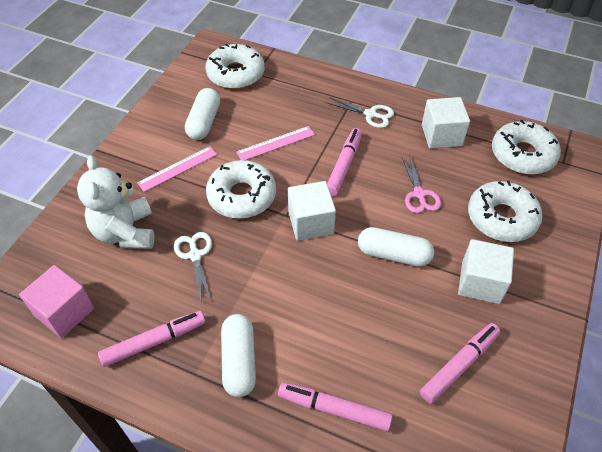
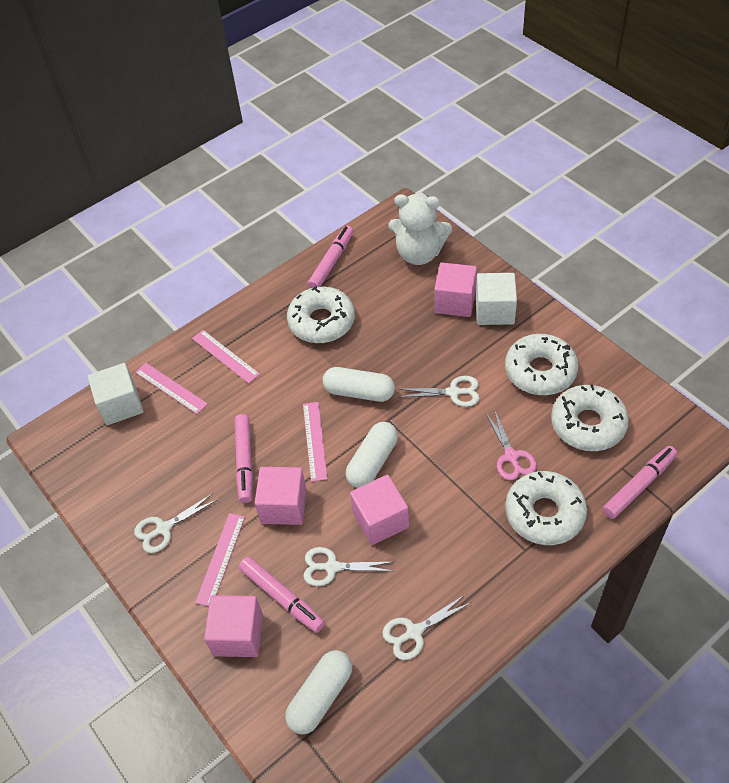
pink cube: [19,265,94,338] = 1 -> [204,595,263,657] [255,467,307,525] [350,475,409,545] [434,262,477,317] = 4
pink ruler: [137,146,217,192] [236,126,315,160] = 2 -> [135,363,208,414] [192,330,260,383] [195,513,245,606] [303,402,328,482] = 4
white cube: [288,181,336,241] [422,97,470,149] [458,239,514,304] = 3 -> [88,363,144,425] [476,273,517,325] = 2
white scissors: [174,232,212,300] [326,97,394,128] = 2 -> [134,493,218,553] [303,547,393,586] [382,595,472,660] [400,376,480,407] = 4

